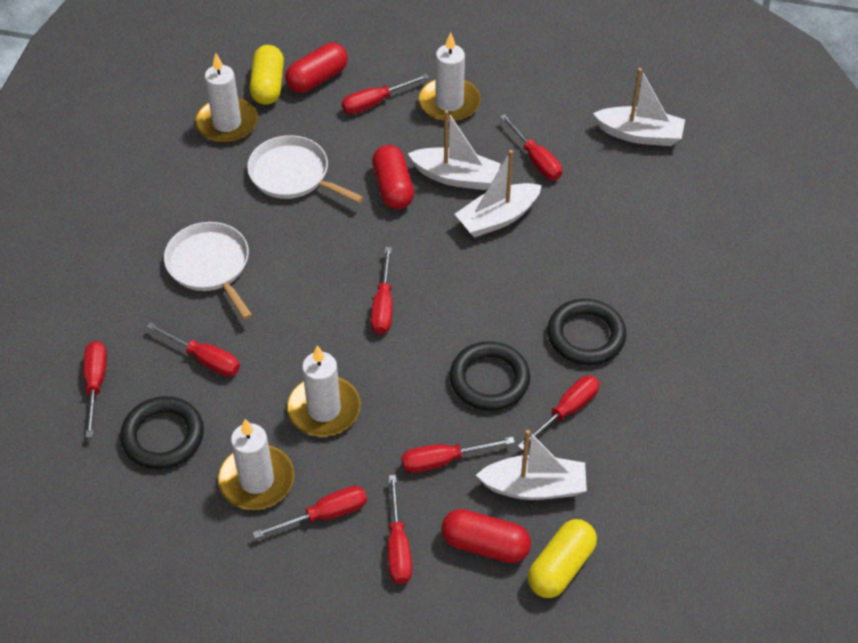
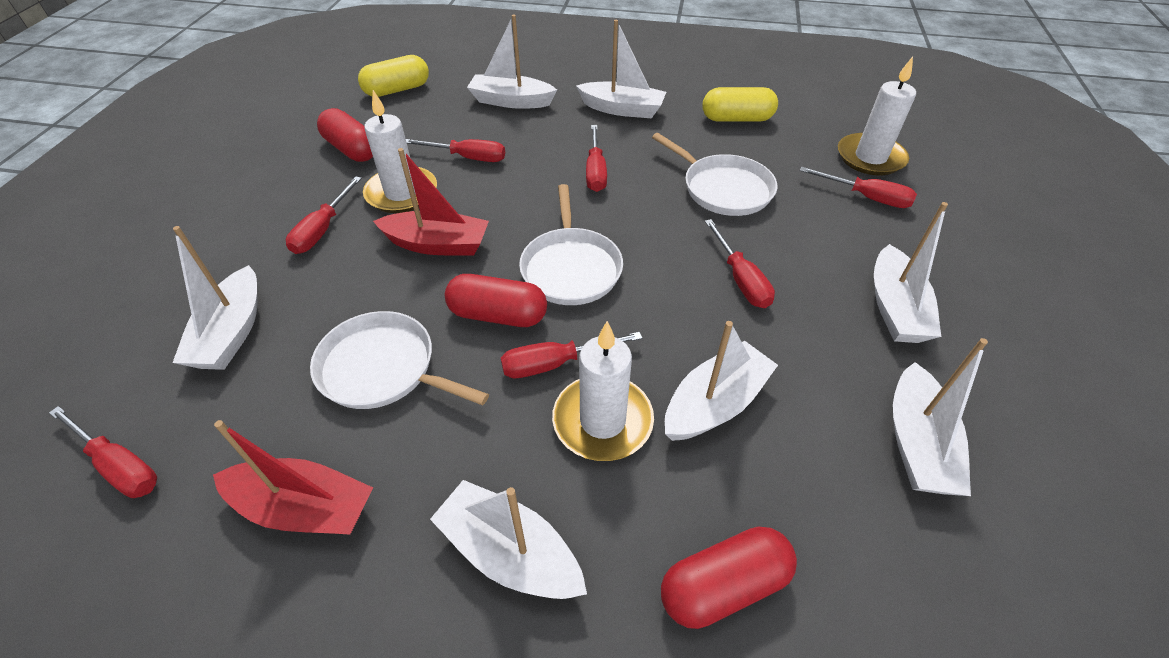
black ring: [120,396,204,469] [449,341,530,411] [547,299,626,365] = 3 -> none = 0
red boat: none = 0 -> [213,420,373,534] [373,148,489,256] = 2
red screwdriver: [84,341,107,438] [146,322,240,377] [252,486,367,539] [342,74,429,114] [371,247,392,334] [388,475,412,584] [402,437,515,473] [500,114,562,180] [518,375,600,450] = 9 -> [49,406,157,498] [286,177,362,254] [406,139,505,162] [501,332,642,378] [586,125,607,192] [705,219,775,308] [800,167,917,208] = 7
white boat: [408,110,501,190] [455,150,542,238] [476,430,587,500] [593,68,685,146] = 4 -> [173,226,258,370] [430,480,587,599] [467,15,557,109] [576,20,666,118] [665,321,778,441] [874,202,948,343] [893,338,988,496] = 7
white candle: [195,53,258,143] [218,419,294,510] [287,345,361,437] [419,32,481,122] = 4 -> [363,90,437,213] [552,321,654,461] [838,57,916,175] = 3
white pan: [164,222,252,320] [247,135,364,203] = 2 -> [310,311,489,409] [519,184,623,305] [652,133,777,216] = 3

